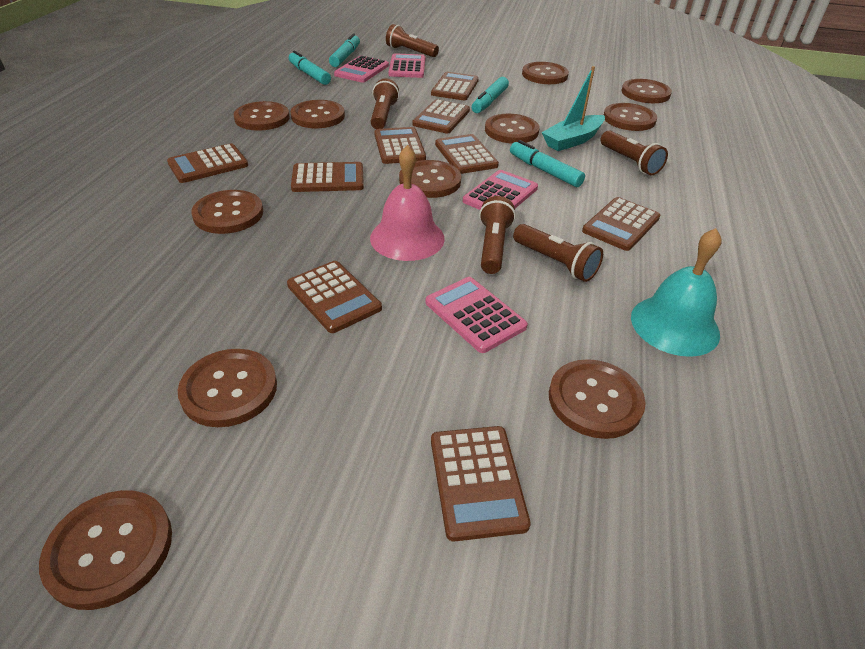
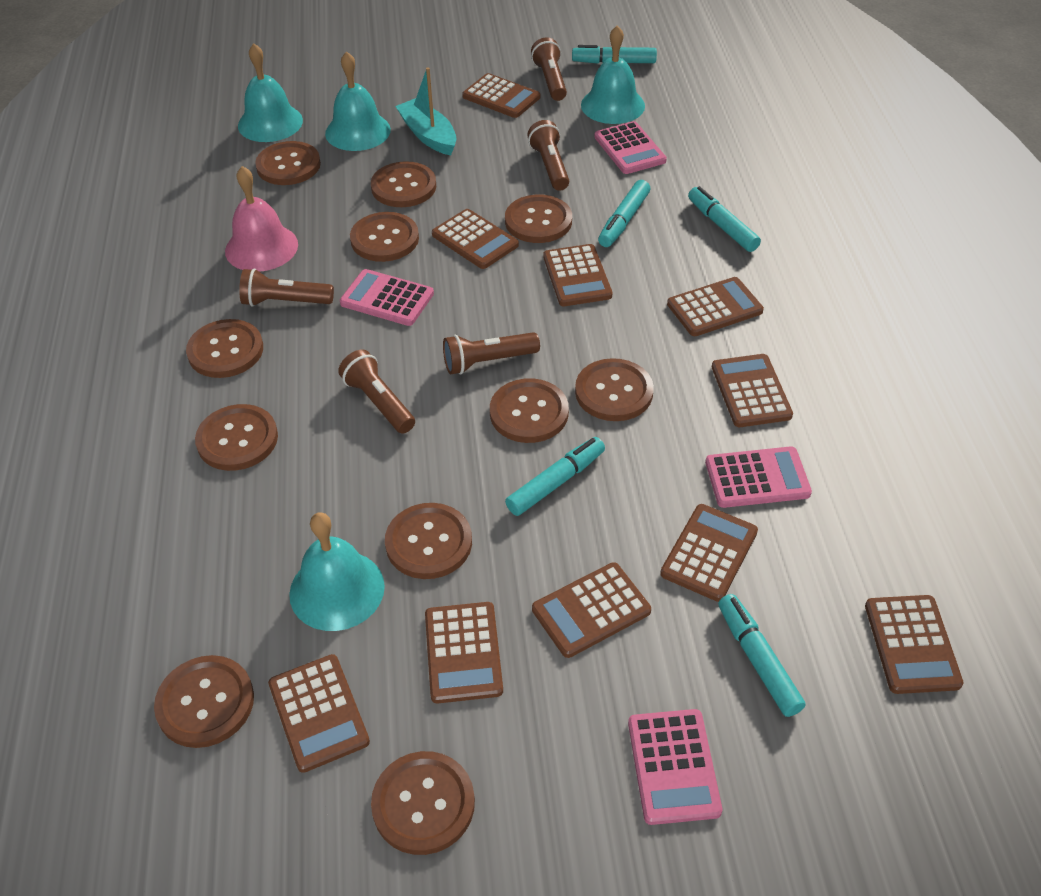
brown calculator: [167,143,248,183] [287,261,382,333] [291,162,364,192] [374,127,426,164] [412,99,470,133] [431,72,479,100] [431,426,531,542] [435,134,499,174] [582,197,660,251] = 9 -> [268,654,370,773] [425,602,503,703] [432,209,519,269] [462,73,540,118] [532,562,651,658] [543,244,612,306] [660,504,758,602] [667,277,764,336] [712,354,793,427] [865,595,963,694] = 10
turquoise bell: [631,228,722,357] = 1 -> [238,43,303,142] [289,512,385,631] [325,51,391,151] [581,26,645,124] = 4
turquoise marker: [289,51,331,85] [329,34,360,67] [472,77,509,113] [510,140,585,187] = 4 -> [505,437,605,516] [572,45,657,64] [598,180,650,247] [688,186,761,252] [718,594,806,717] = 5

